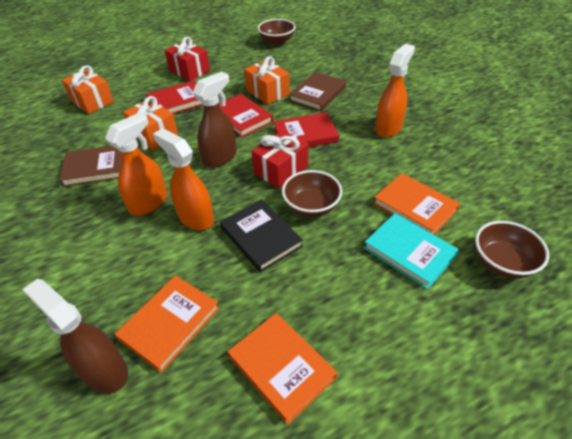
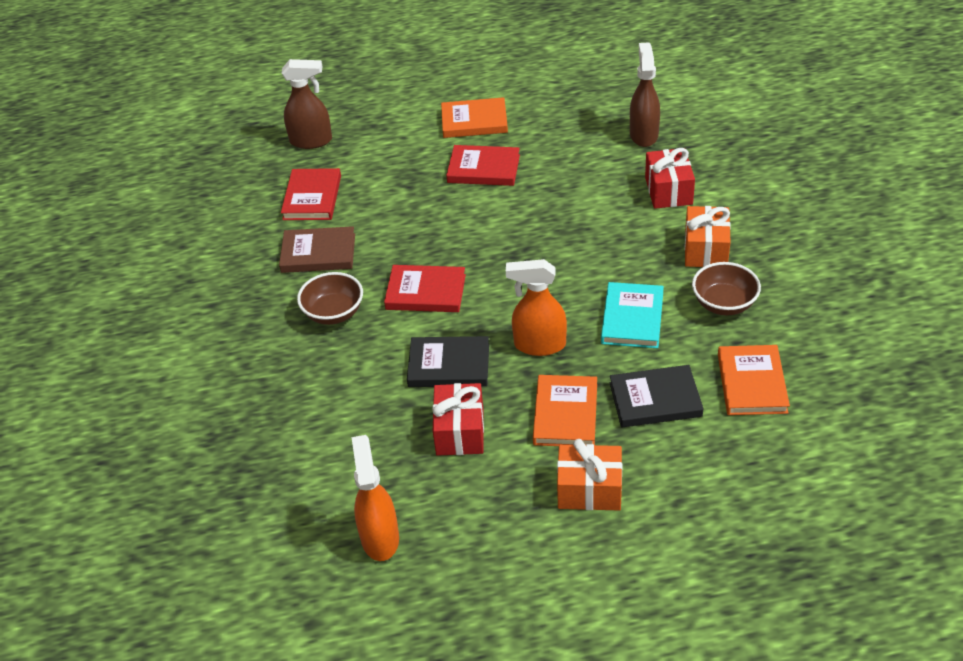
black book: [220,199,303,272] = 1 -> [407,336,489,387] [610,365,703,427] = 2
brown book: [59,146,122,187] [289,72,346,111] = 2 -> [279,226,355,273] = 1
brown bowl: [258,19,296,45] [282,170,342,217] [475,221,549,278] = 3 -> [297,272,363,325] [692,262,761,315] = 2
orange gift: [62,65,114,114] [123,96,179,150] [244,56,290,105] = 3 -> [557,439,622,511] [685,206,731,267] = 2
orange spray bottle: [105,112,167,216] [153,128,214,230] [375,43,415,138] = 3 -> [352,435,399,561] [506,259,567,356] = 2

